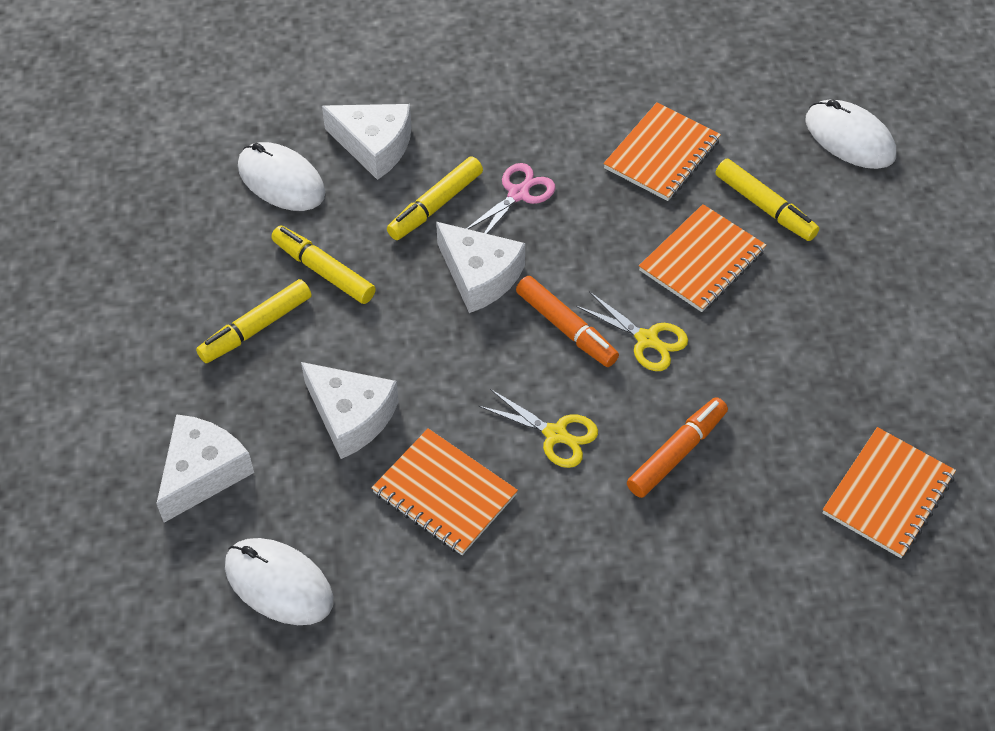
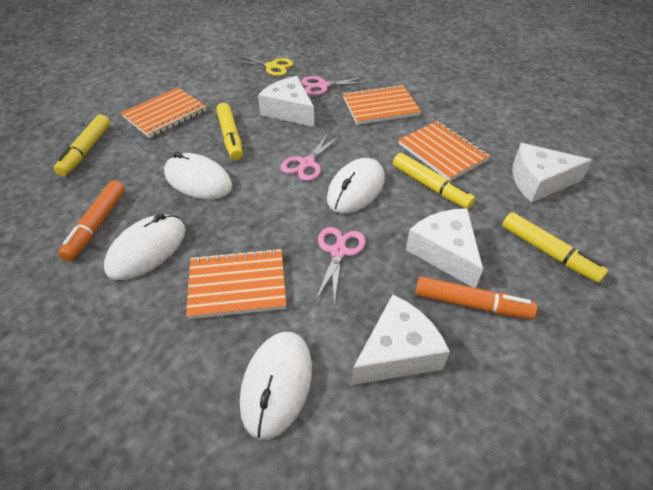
pink scissors: [466,163,555,234] = 1 -> [281,132,341,181] [301,76,369,96] [315,227,366,304] = 3
white mouse: [225,538,333,625] [238,142,325,211] [805,100,896,169] = 3 -> [104,214,186,280] [164,152,232,200] [240,332,312,440] [327,158,385,214] = 4
yellow scissors: [479,389,598,468] [576,291,688,371] = 2 -> [231,55,293,76] = 1

